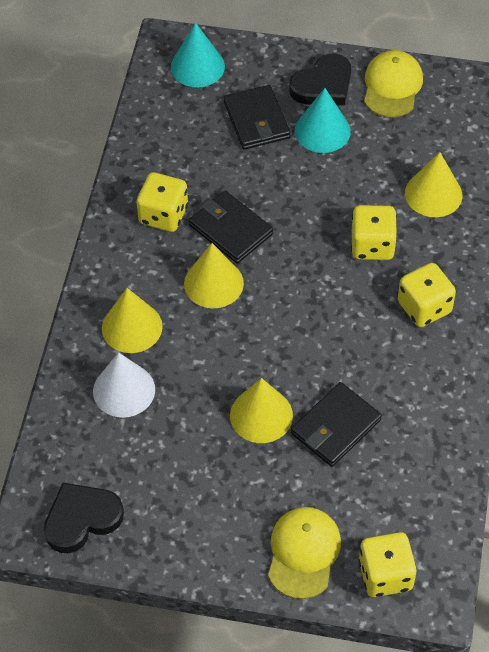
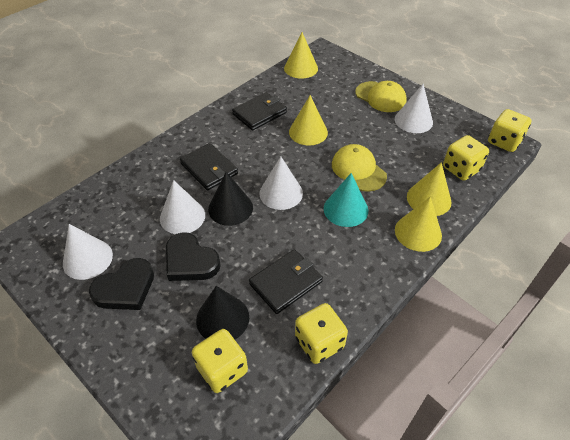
black cone: none = 0 -> [196,286,249,339] [208,172,253,226] = 2
turquoise cone: [171,22,225,87] [295,88,351,153] = 2 -> [324,173,368,227] = 1
white cone: [93,352,155,418] = 1 -> [63,224,113,280] [160,180,205,234] [259,157,303,210] [395,84,433,133] = 4

